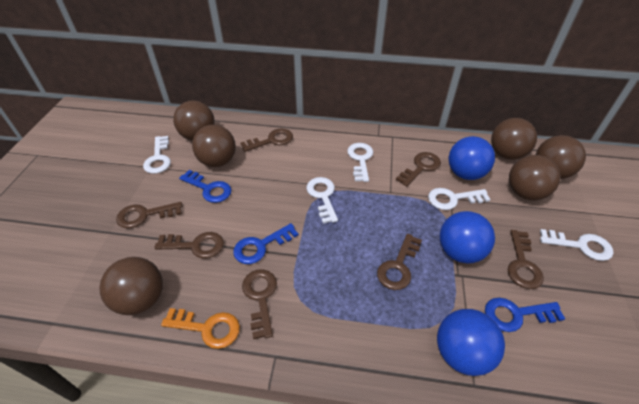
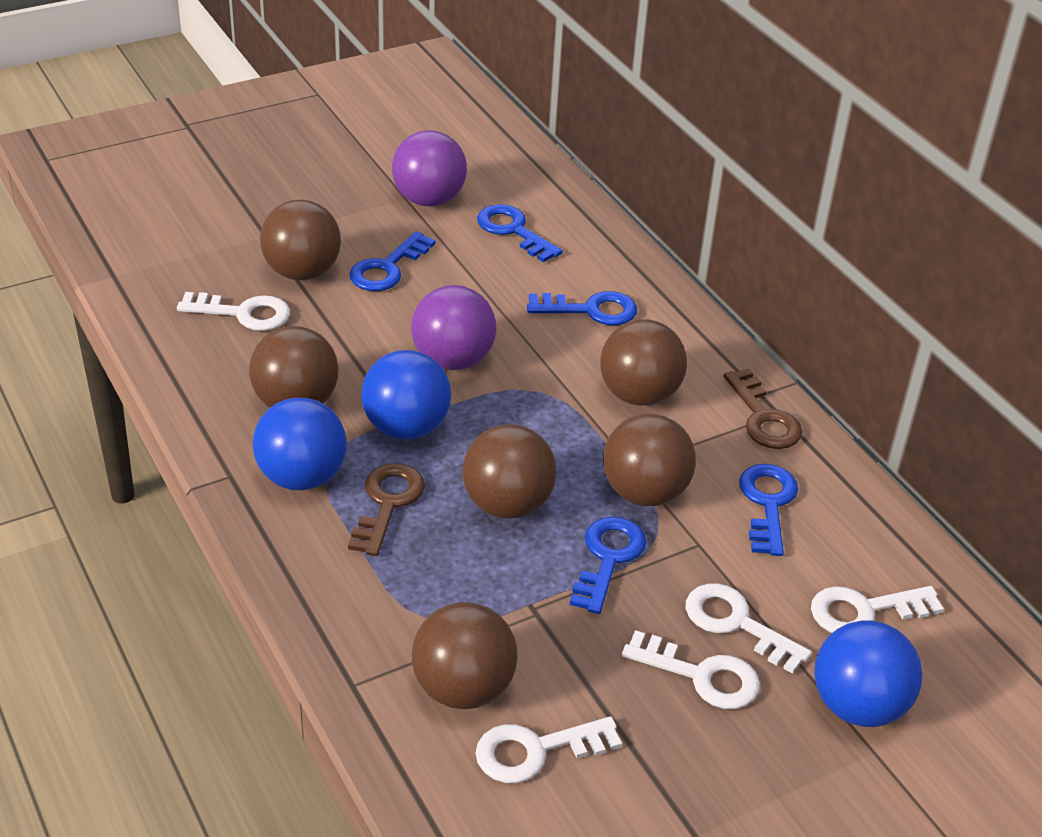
blue key: [179,170,232,203] [233,223,299,264] [485,298,565,332] = 3 -> [349,231,436,291] [477,204,563,263] [527,291,637,325] [570,517,646,614] [739,464,798,556] = 5
brown key: [116,202,182,228] [154,232,224,259] [241,128,293,152] [242,269,277,339] [377,234,422,290] [396,152,441,187] [508,230,544,289] = 7 -> [348,463,425,556] [724,368,803,449] = 2
orange key: [161,308,240,349] = 1 -> none = 0
purple ball: none = 0 -> [392,130,467,207] [411,285,496,370] = 2

